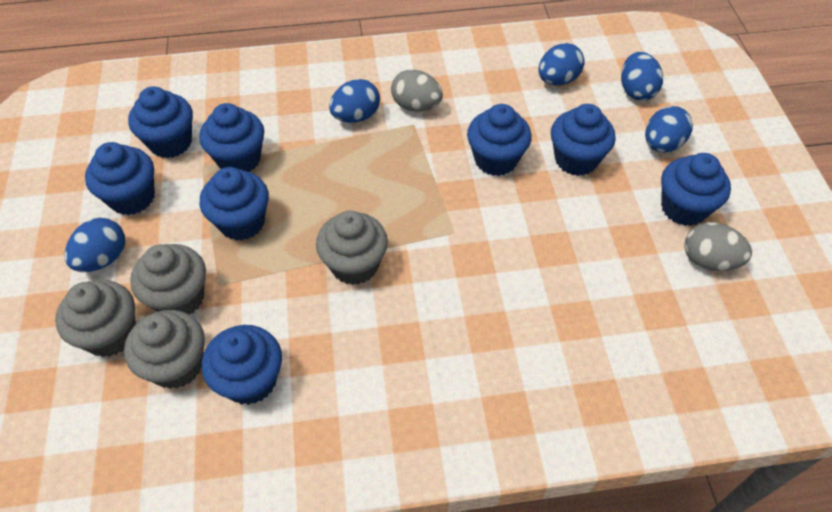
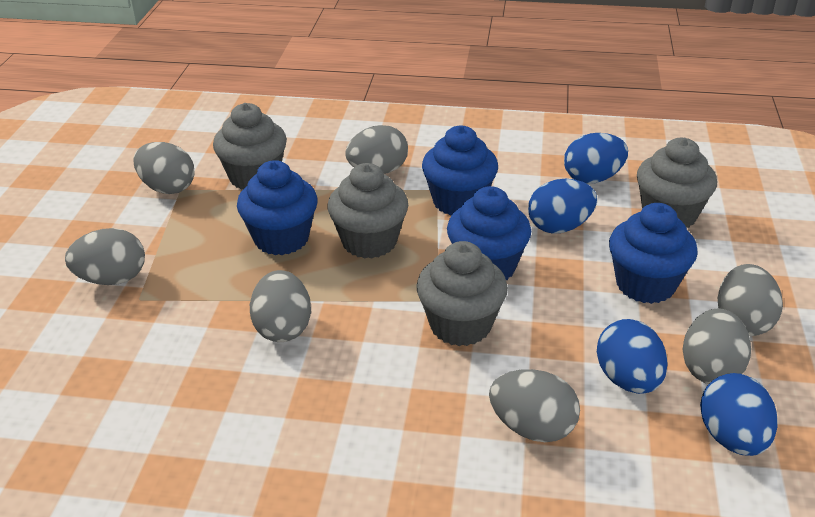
blue cupcake: [85,142,155,215] [128,86,193,158] [199,103,264,172] [200,167,269,240] [202,325,282,405] [467,104,532,176] [551,104,616,176] [661,153,731,226] = 8 -> [237,160,318,255] [422,125,498,216] [447,186,531,280] [609,203,698,304] = 4
blue egg: [65,218,125,272] [329,79,380,123] [539,43,585,86] [621,52,663,101] [645,106,693,152] = 5 -> [528,179,597,234] [564,133,628,184] [597,319,668,394] [700,373,777,456] = 4
grey egg: [391,69,443,111] [684,222,752,271] = 2 -> [65,228,145,285] [133,142,195,194] [250,270,311,342] [345,125,408,174] [489,369,580,442] [683,308,751,384] [718,264,783,336] = 7

